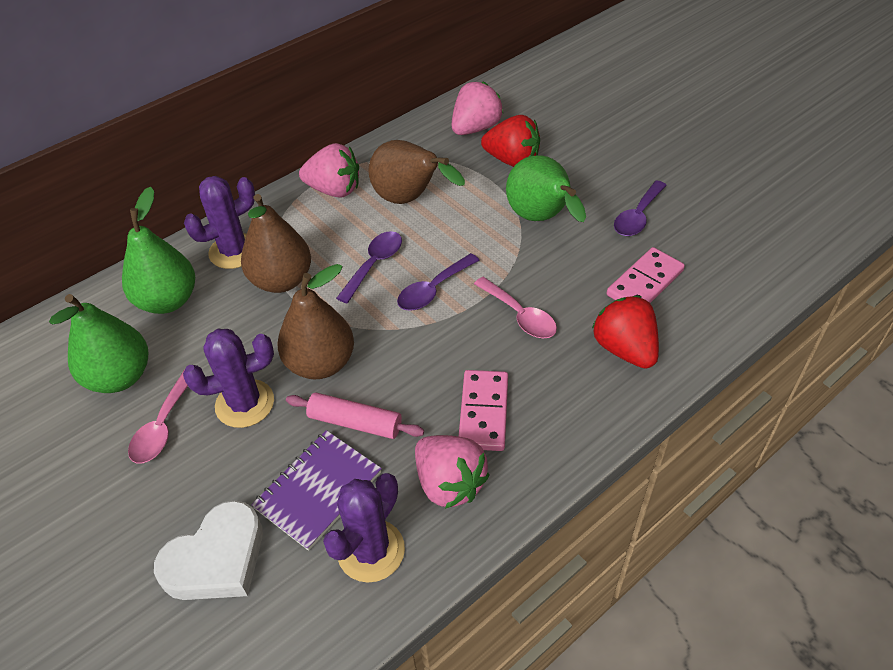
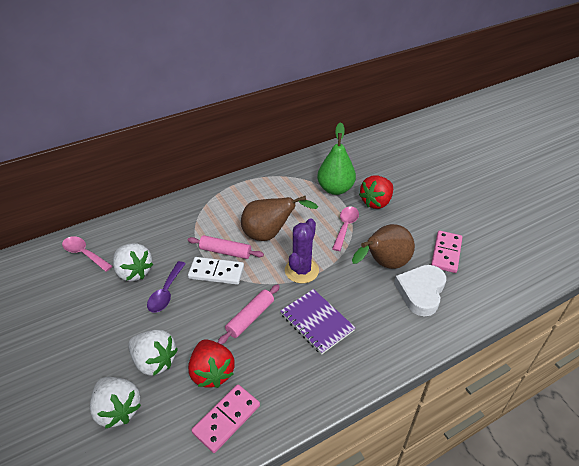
brown pear: [241,194,311,293] [277,264,354,379] [368,140,465,204] = 3 -> [241,196,318,241] [352,224,415,269] = 2
green pear: [49,294,148,393] [122,187,195,314] [506,155,586,222] = 3 -> [317,122,356,195] = 1
pink rolling pin: [286,393,424,439] = 1 -> [188,235,264,259] [218,284,280,345] = 2
pink strawberry: [299,143,359,198] [415,435,490,509] [452,81,503,135] = 3 -> none = 0
purple cactus: [183,329,274,428] [184,176,255,269] [323,473,405,583] = 3 -> [285,218,319,283] = 1
purple spoon: [336,231,402,303] [397,253,480,311] [614,180,667,236] = 3 -> [147,261,186,313] = 1
white domino: none = 0 -> [188,257,244,285] = 1
white strawberry: none = 0 -> [90,377,141,429] [113,243,153,281] [128,330,178,376] = 3

